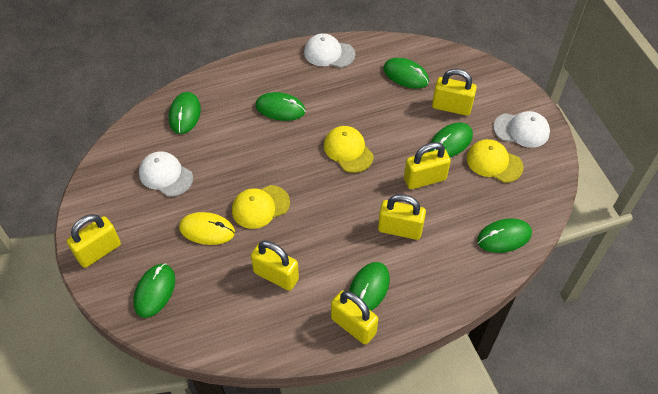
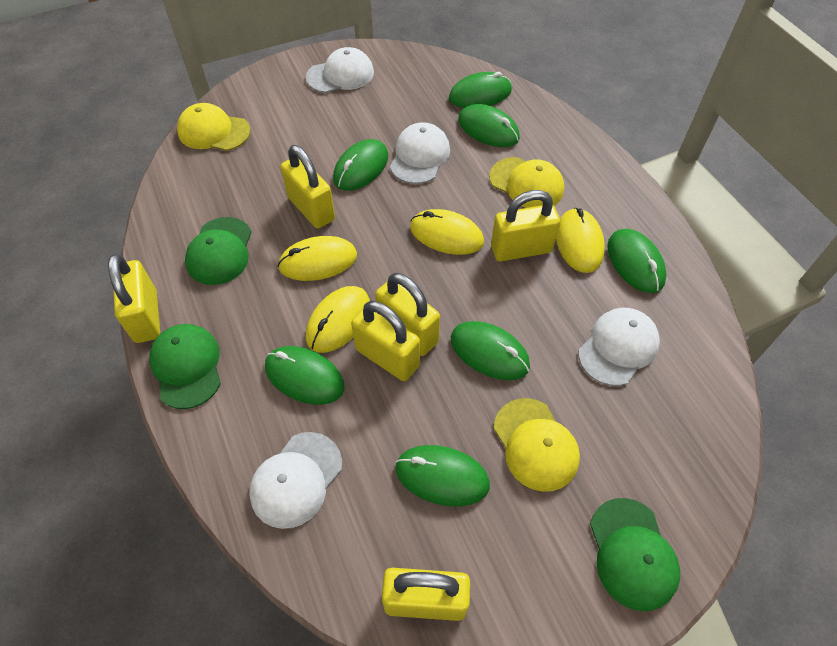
green cap: none = 0 -> [149,324,221,409] [185,217,251,285] [590,498,680,611] = 3
white cap: [139,151,193,197] [304,33,355,68] [493,111,550,148] = 3 -> [249,432,342,529] [306,47,374,93] [390,122,450,184] [578,308,660,386] = 4
yellow mouse: [179,212,235,245] = 1 -> [278,236,357,281] [306,286,370,353] [410,209,484,255] [556,208,605,273] = 4

